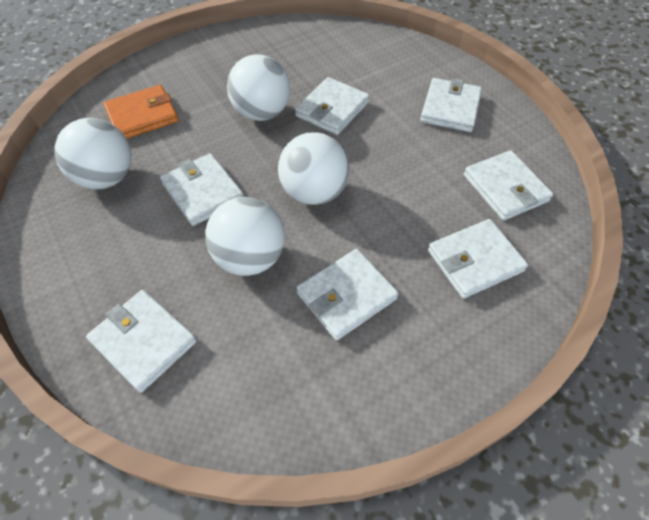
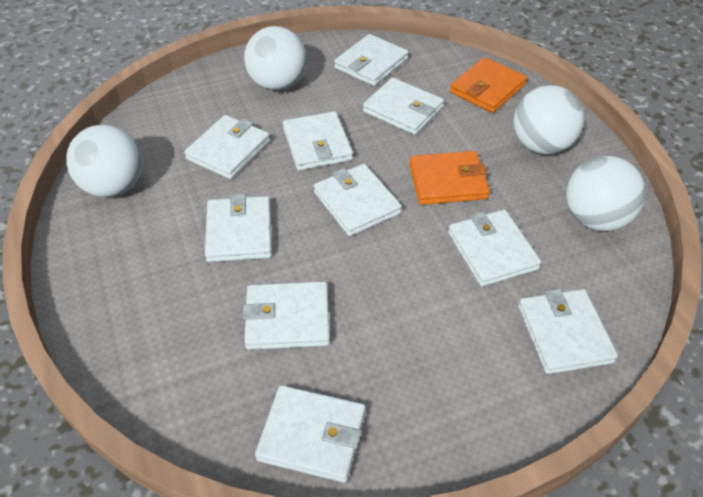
orange wallet: [104,85,179,138] = 1 -> [409,151,490,205] [450,57,527,113] = 2
white wallet: [86,290,197,393] [160,153,244,226] [295,77,370,135] [296,249,399,341] [420,78,482,132] [428,219,528,299] [464,150,553,221] = 7 -> [184,115,270,179] [205,194,272,262] [243,282,330,350] [255,385,366,483] [283,111,353,170] [314,164,402,236] [334,34,409,86] [363,78,444,135] [448,209,541,287] [518,289,618,374] = 10

